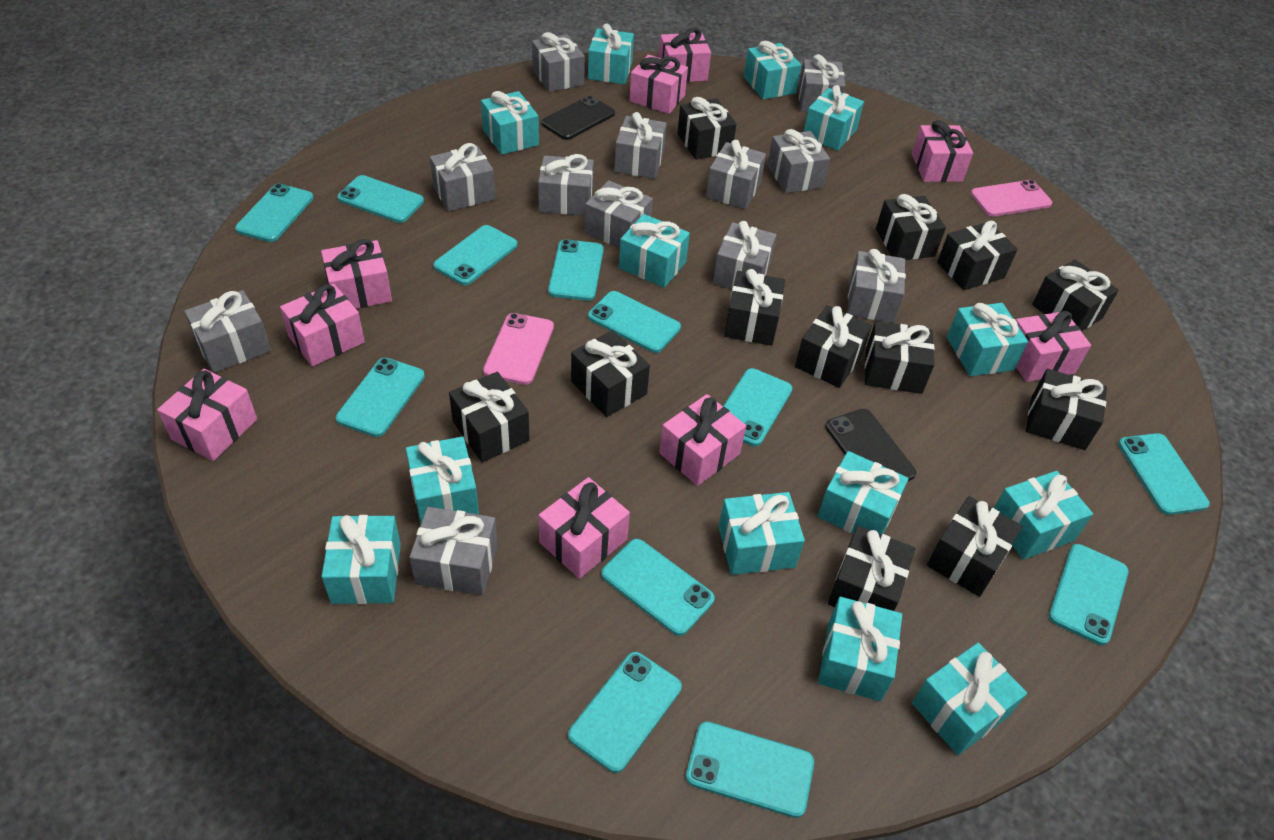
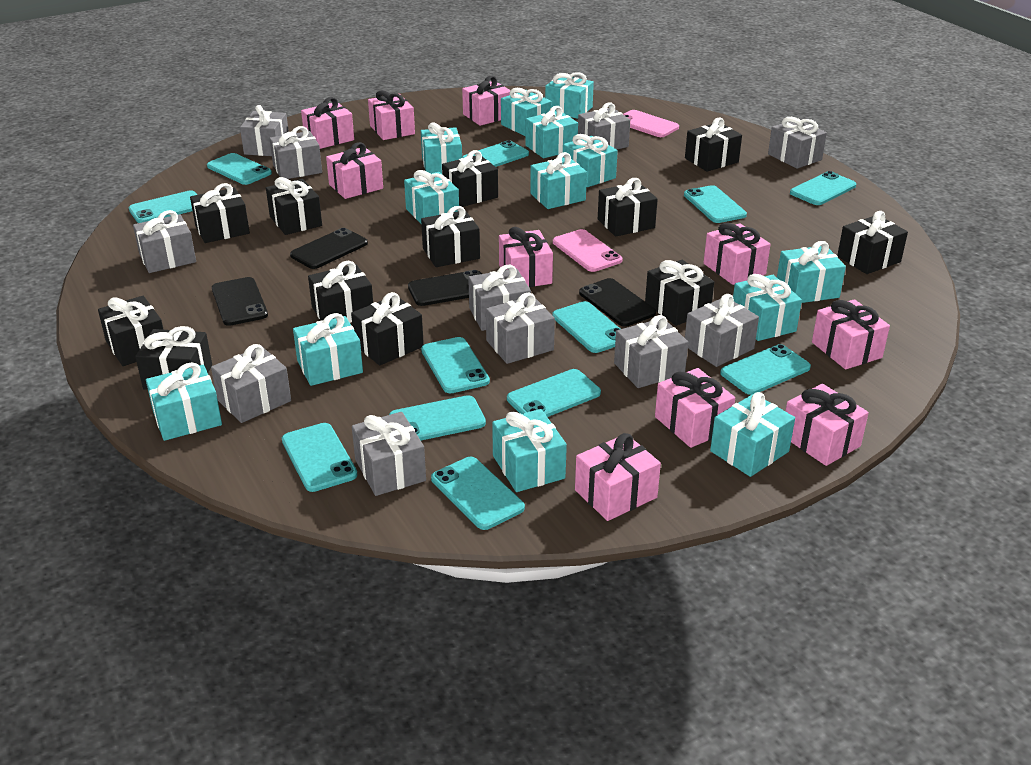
black phone: [541,96,615,140] [825,409,916,481] = 2 -> [212,277,268,326] [290,228,368,269] [408,270,482,306] [579,278,656,327] = 4
grey gift: [184,290,271,373] [410,507,498,595] [430,143,495,211] [532,32,585,92] [538,154,594,216] [585,181,653,248] [614,112,667,179] [706,140,766,209] [713,221,776,289] [767,129,830,193] [798,54,845,112] [847,249,906,323] = 12 -> [133,210,196,273] [211,344,291,423] [240,105,289,156] [269,126,322,179] [352,412,426,496] [468,265,531,331] [486,292,555,364] [578,103,630,149] [614,315,688,388] [685,294,759,367] [768,117,827,169] = 11
pink gift: [157,369,257,461] [280,284,365,366] [321,239,392,309] [539,477,630,579] [629,55,688,114] [659,28,711,82] [659,394,746,486] [912,120,973,182] [1016,311,1091,382] = 9 -> [301,97,354,149] [326,142,383,199] [368,90,415,140] [462,76,510,126] [499,227,553,287] [575,433,661,521] [655,368,735,448] [704,223,771,285] [785,384,869,466] [812,299,890,370] = 10

